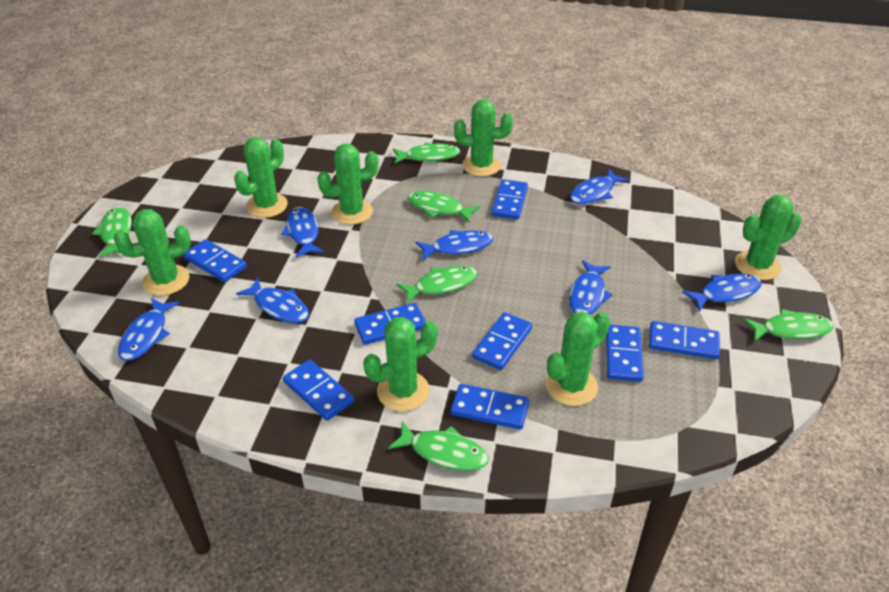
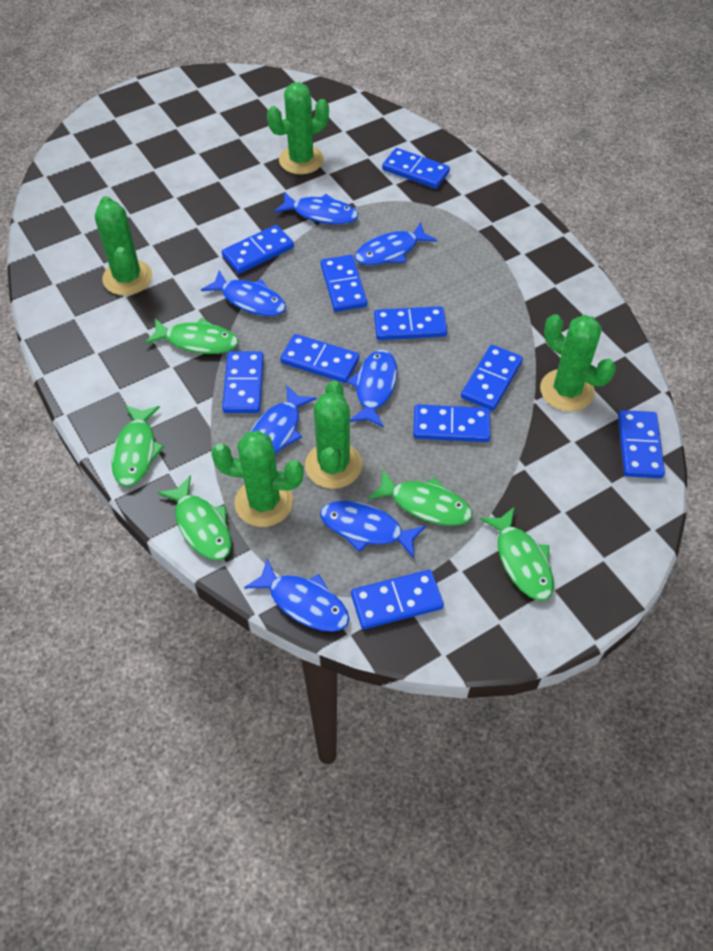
blue domino: [183,239,247,282] [283,359,354,421] [354,303,426,345] [451,384,529,430] [472,312,532,370] [491,179,528,220] [606,325,644,382] [649,321,720,359] = 8 -> [222,225,294,274] [222,351,264,413] [280,334,359,383] [321,255,367,312] [351,570,444,629] [374,306,447,340] [382,148,450,189] [413,404,490,442] [461,345,523,411] [618,410,665,478] = 10
green cactus: [114,209,191,296] [234,137,288,218] [317,144,379,225] [363,317,438,411] [454,99,513,177] [545,311,610,406] [735,195,802,280] = 7 -> [95,196,152,295] [211,430,304,527] [267,82,329,174] [305,380,362,489] [540,314,616,411] = 5
green fish: [92,207,132,258] [388,421,489,471] [393,142,460,163] [397,266,478,304] [408,191,480,222] [743,309,834,342] = 6 -> [111,405,164,487] [145,318,239,354] [157,475,232,560] [368,469,472,526] [480,507,554,601] = 5

